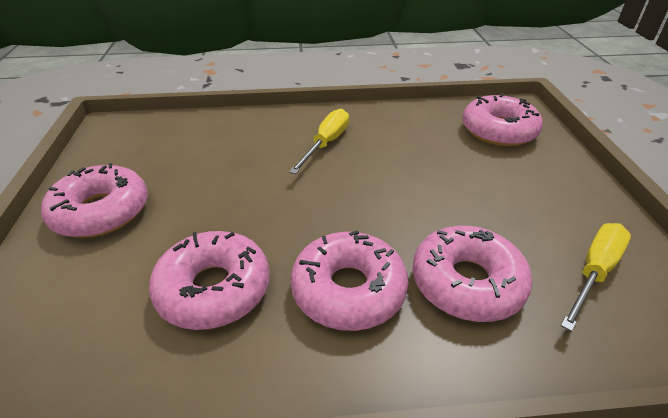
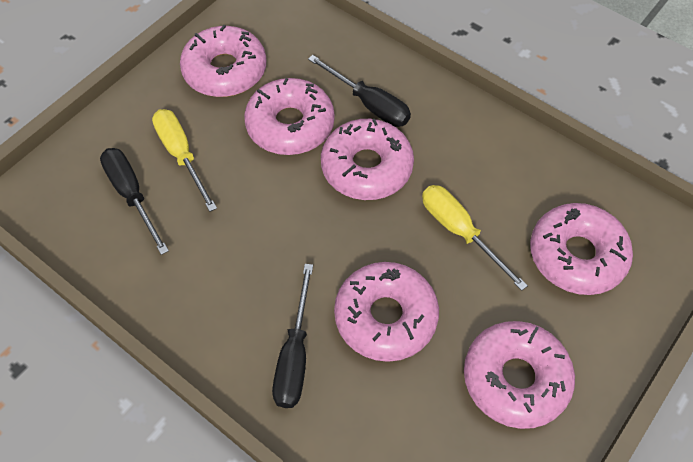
black screwdriver: none = 0 -> [100,148,169,255] [272,264,313,408] [308,55,411,127] = 3
pink donut: [41,163,148,238] [149,231,270,330] [290,230,408,331] [412,226,532,322] [462,94,543,147] = 5 -> [180,25,266,97] [244,78,335,155] [321,119,414,200] [334,262,439,362] [464,321,575,429] [530,203,633,295] = 6

